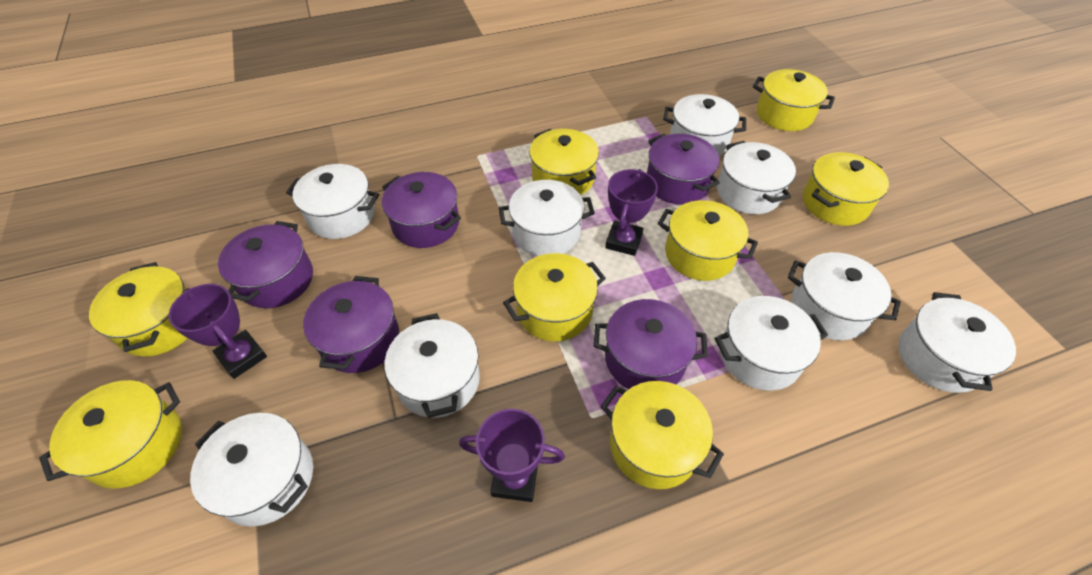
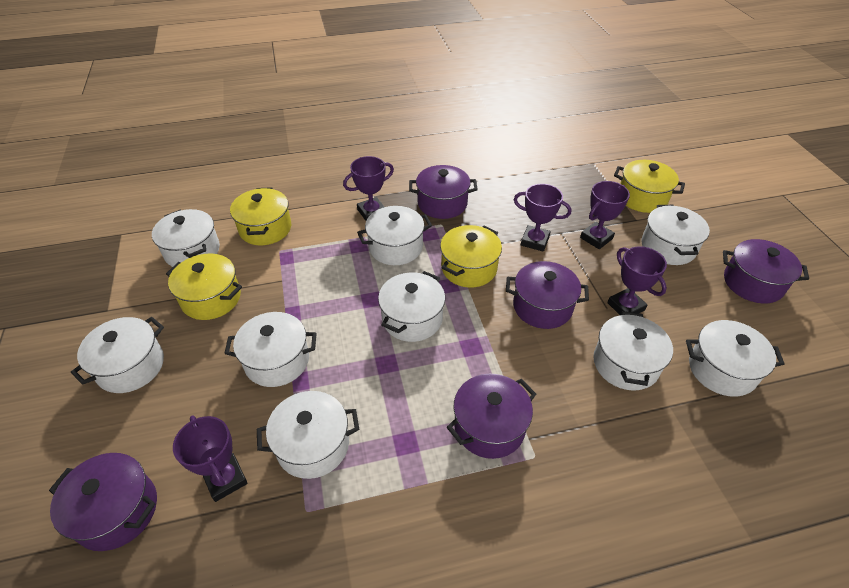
purple trophy: [169,284,267,379] [459,409,565,502] [605,169,658,256] = 3 -> [173,415,248,502] [343,156,394,221] [514,184,571,252] [580,181,630,249] [607,246,667,315] = 5
yellow pot: [39,380,182,489] [89,262,187,357] [503,253,606,342] [529,129,599,195] [600,381,724,489] [658,200,758,281] [753,69,835,131] [803,152,889,226] = 8 -> [166,254,242,320] [230,187,291,245] [440,225,502,288] [614,160,685,213] = 4

